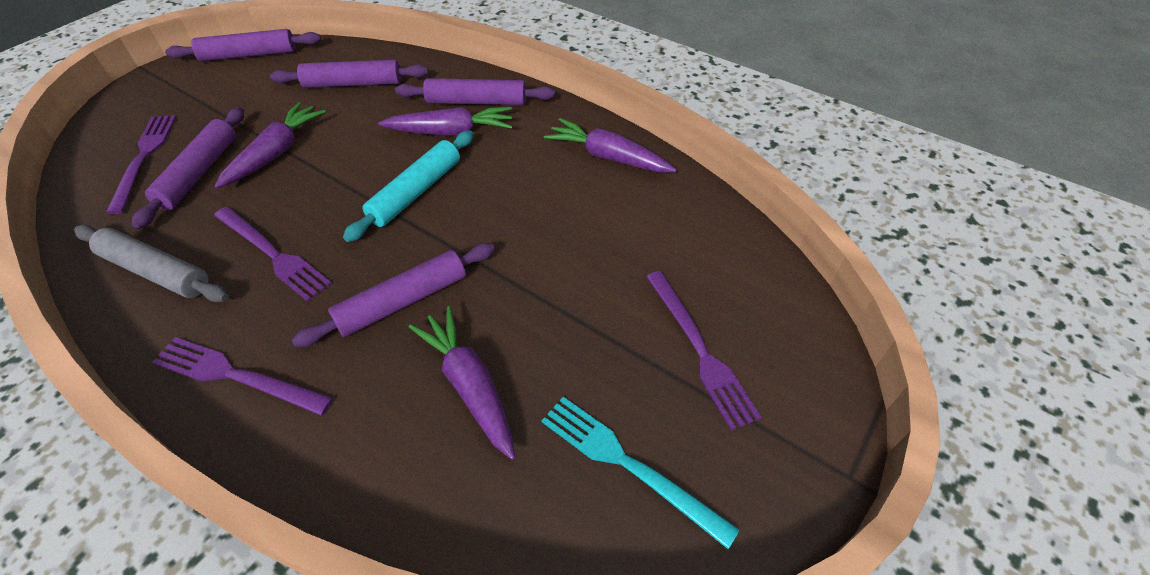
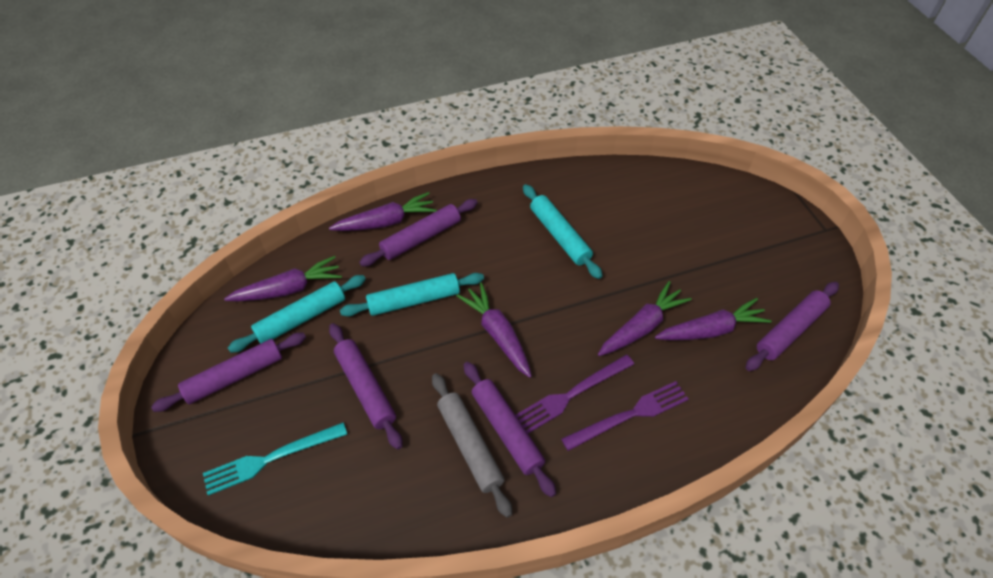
purple carrot: [214,102,326,188] [378,107,513,136] [409,306,516,460] [544,118,677,172] = 4 -> [224,256,342,301] [329,192,437,231] [456,283,532,378] [598,281,692,356] [655,298,772,340] = 5
purple fork: [106,115,176,214] [152,337,333,416] [214,207,332,302] [646,271,762,431] = 4 -> [515,355,634,433] [561,381,689,451] = 2
turquoise rolling pin: [343,130,474,242] = 1 -> [228,275,366,353] [340,273,484,317] [523,184,603,279] = 3

